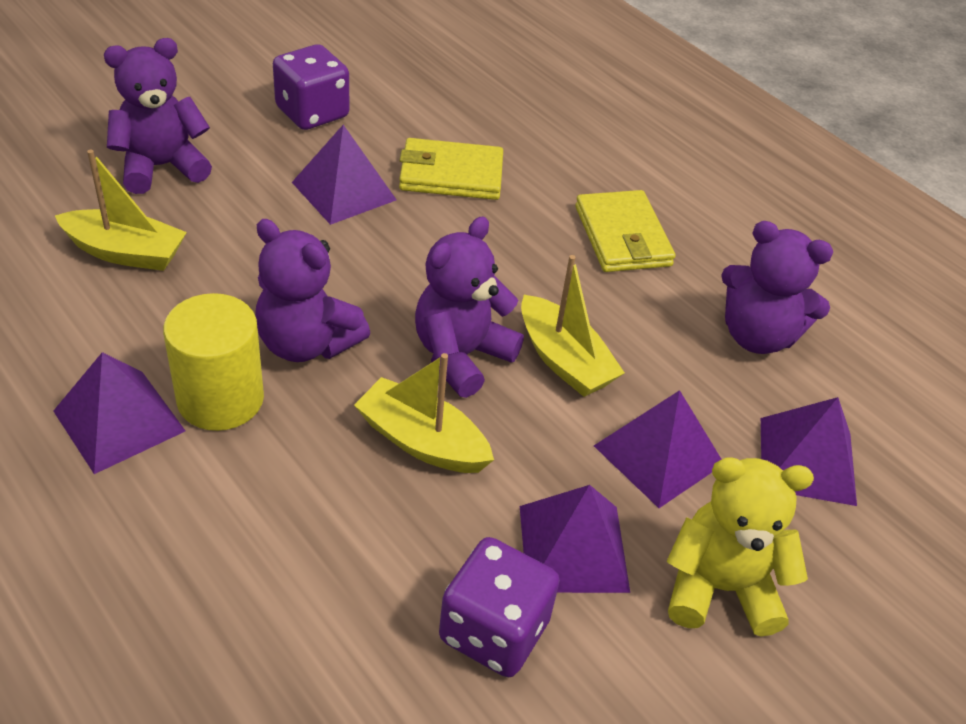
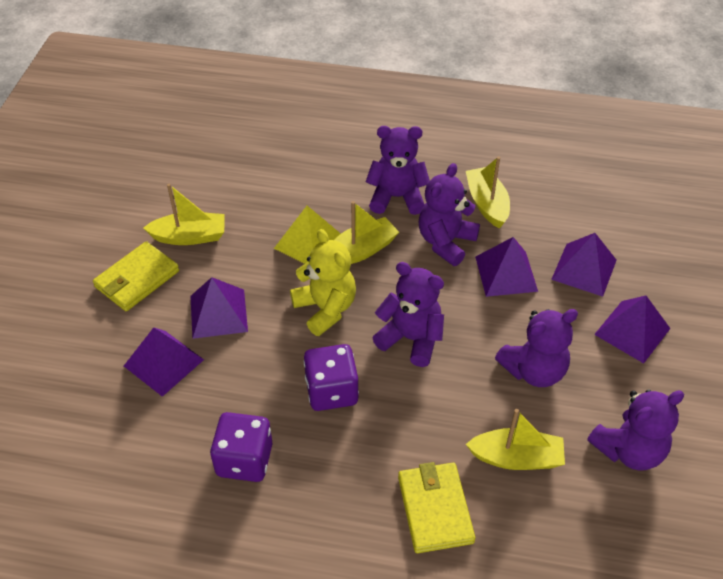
purple teddy bear: [104,38,212,194] [255,219,370,362] [415,217,524,398] [721,221,833,354] = 4 -> [366,126,430,215] [373,262,444,367] [419,163,480,266] [495,309,578,387] [587,389,684,471] = 5
yellow boat: [55,150,187,271] [354,353,494,473] [521,255,625,397] = 3 -> [143,184,225,245] [334,201,399,264] [466,156,510,228] [466,409,565,470] = 4
yellow cylinder: [163,293,264,431] = 1 -> none = 0
yellow pyramid: none = 0 -> [274,206,341,264] = 1

